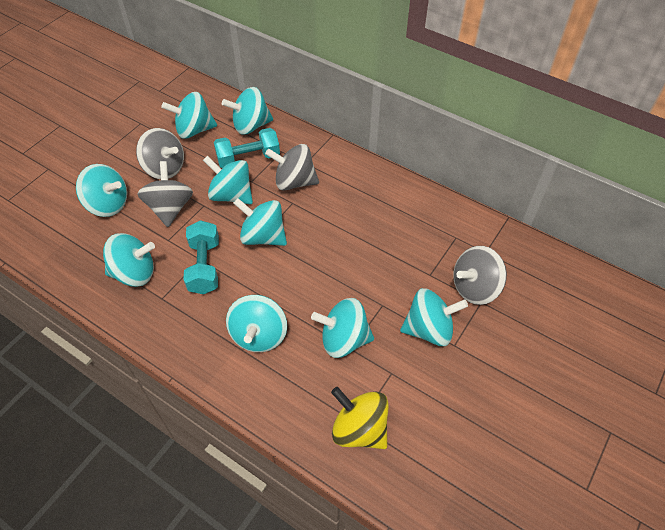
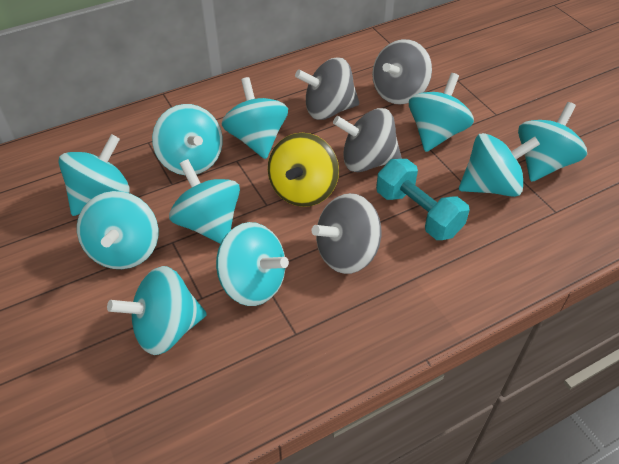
turquoise dumbbell: [183,220,219,294] [214,128,280,168] = 2 -> [376,159,470,240] = 1
turquoise spinning top: [76,164,127,217] [103,233,155,287] [161,92,217,139] [203,155,253,204] [222,87,273,135] [226,295,287,352] [233,198,287,246] [311,298,374,358] [400,288,468,346] = 9 -> [58,134,130,216] [77,191,158,269] [107,266,207,355] [152,104,223,175] [169,159,240,244] [216,222,289,306] [222,77,288,159] [409,73,474,152] [459,133,540,197] [518,102,587,182] = 10

